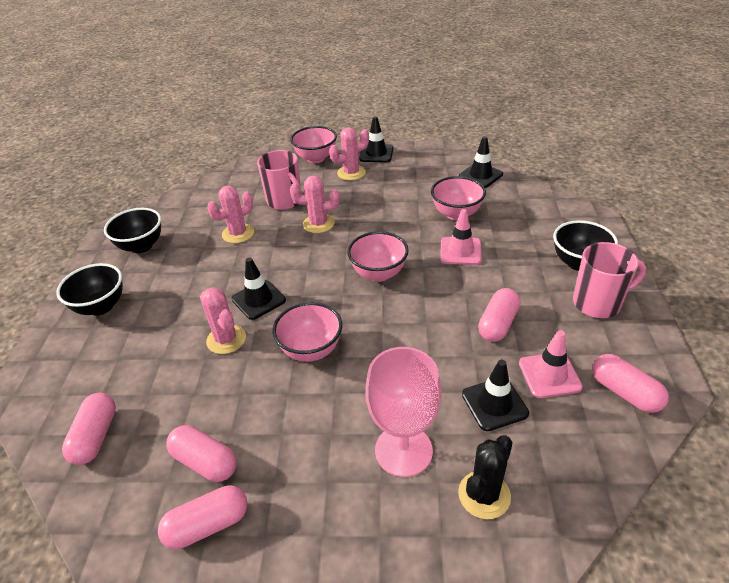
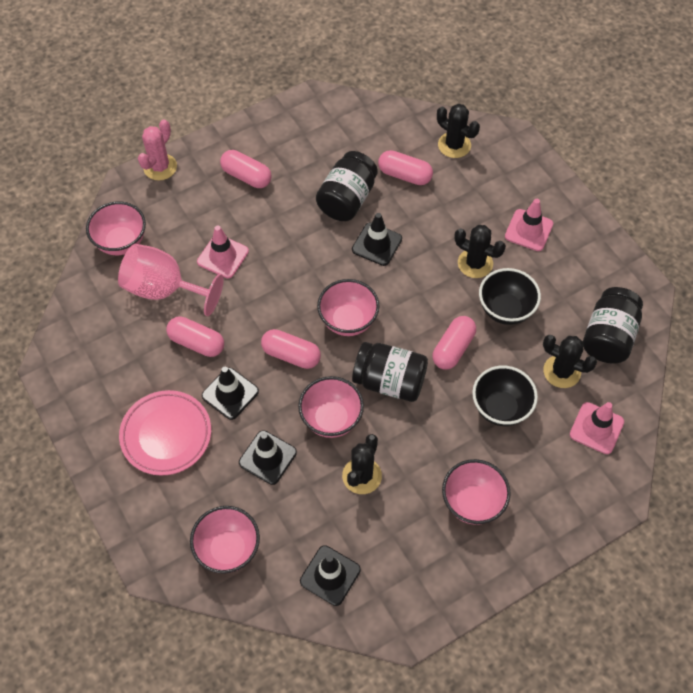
black bowl: [56,263,123,316] [104,208,161,253] [553,220,618,271] = 3 -> [472,366,538,426] [479,268,541,325] = 2
black cactus: [458,435,513,519] = 1 -> [342,434,382,494] [437,104,480,158] [455,225,506,278] [543,335,597,388] = 4
black jar: none = 0 -> [316,151,378,221] [352,342,428,402] [583,287,643,364] = 3
pink bowl: [272,302,342,362] [290,126,337,163] [347,231,409,282] [431,176,486,220] = 4 -> [86,201,146,255] [190,506,260,573] [298,376,364,438] [317,279,380,336] [442,459,511,525] = 5
pink cactus: [200,287,246,354] [207,185,254,243] [290,176,340,233] [329,127,369,181] = 4 -> [138,120,177,180] = 1
pink mug: [257,150,302,210] [573,242,646,318] = 2 -> none = 0
pink plate: none = 0 -> [119,390,211,476] = 1
pink traffic cone: [440,209,482,265] [519,330,583,398] = 2 -> [197,226,249,279] [505,199,553,251] [570,402,624,454] = 3

